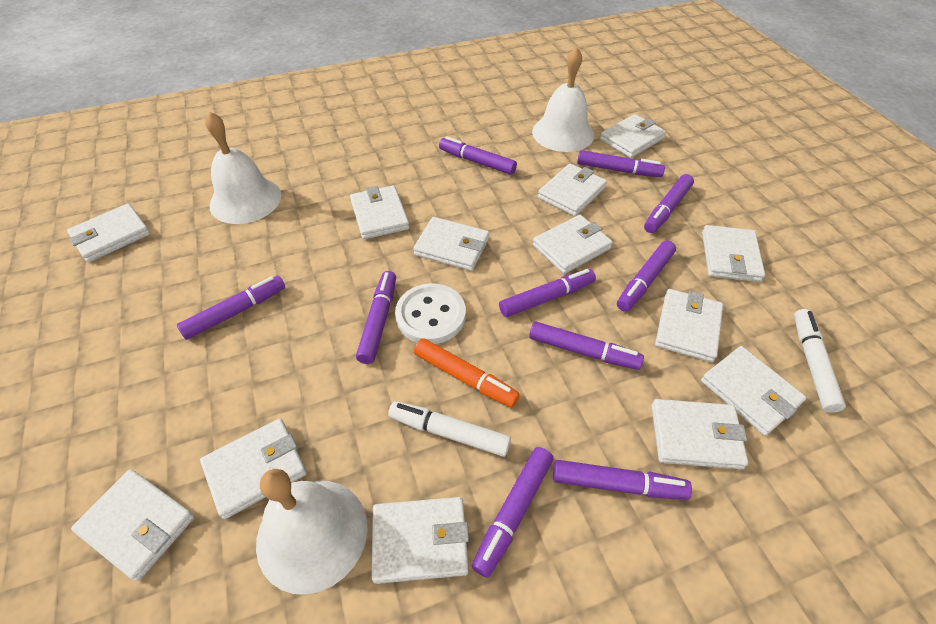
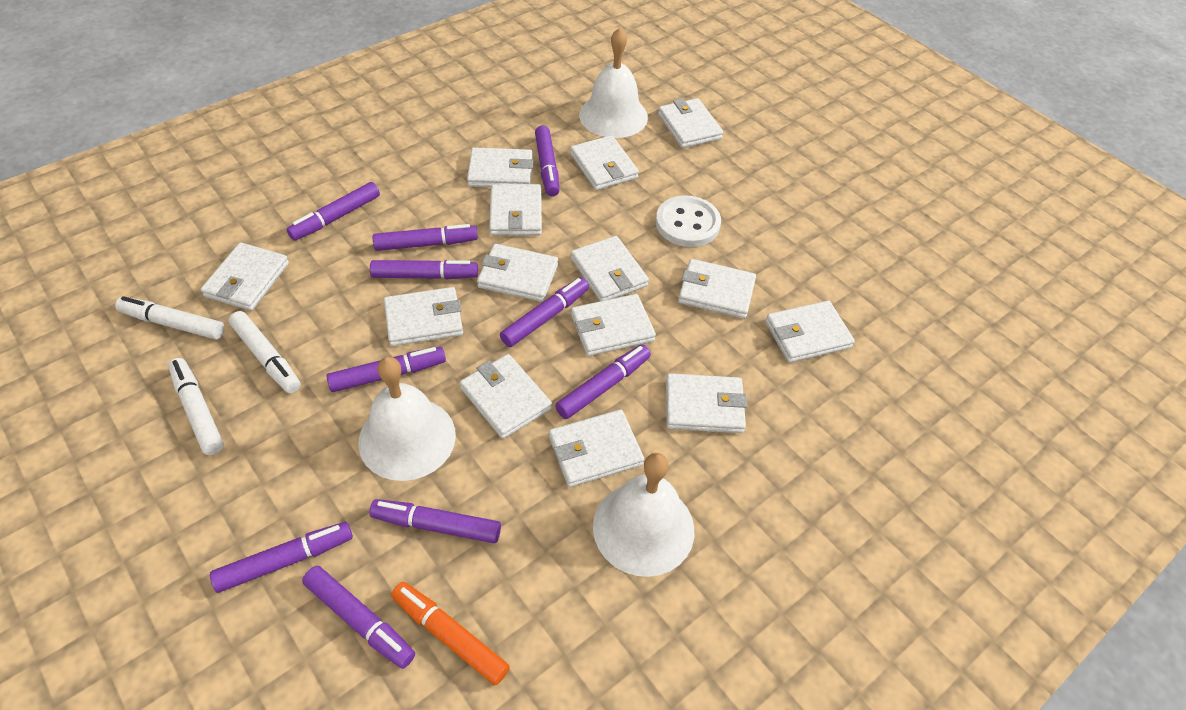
white marker: [388,401,511,457] [794,309,846,413] = 2 -> [115,296,225,340] [168,358,224,455] [229,311,301,393] = 3
white wallet: [67,203,150,262] [71,469,195,581] [200,418,307,519] [350,185,409,239] [371,497,469,584] [413,217,489,271] [533,215,613,274] [538,164,607,216] [600,114,666,158] [652,399,749,469] [655,289,723,362] [701,346,806,436] [702,225,765,282] = 13 -> [201,242,289,311] [384,287,463,346] [460,354,552,439] [467,147,533,187] [477,244,558,302] [489,184,542,236] [549,410,644,487] [570,135,639,190] [571,236,649,301] [571,294,656,356] [658,98,724,148] [666,373,747,433] [678,259,756,319] [765,301,855,363] = 14

